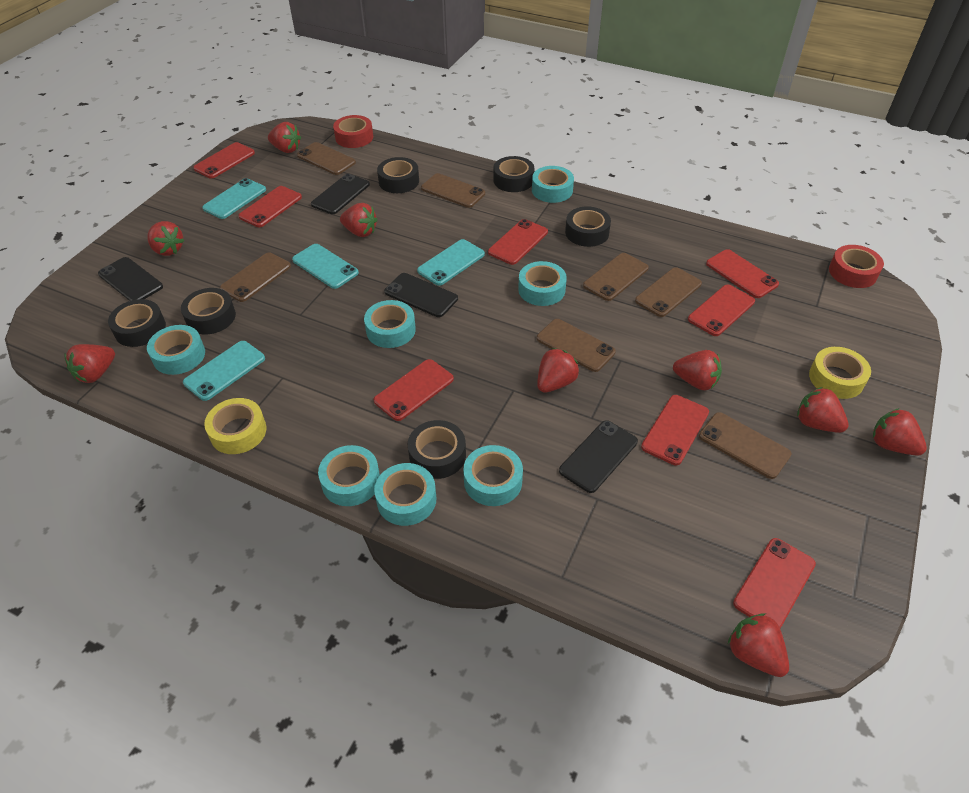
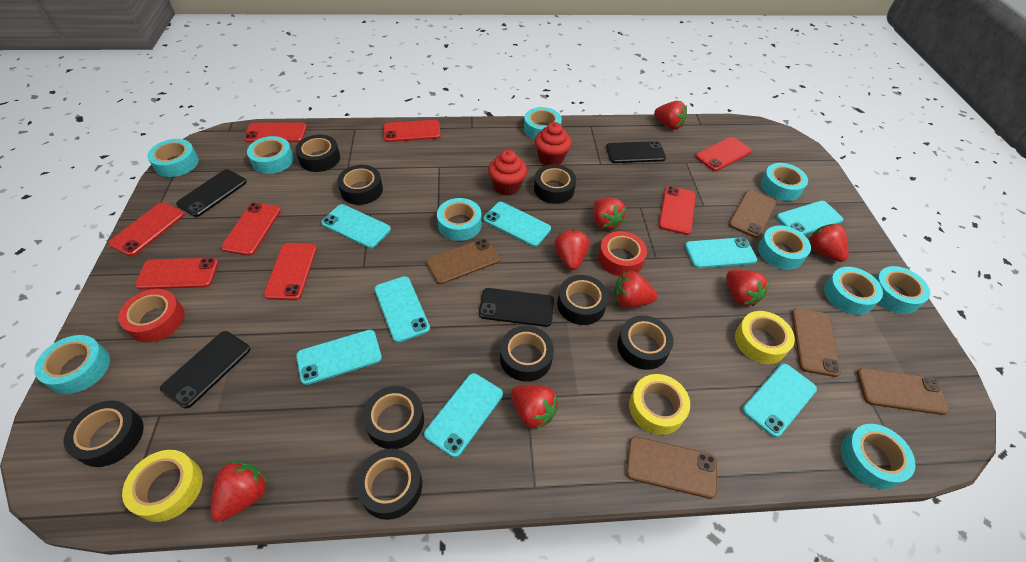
black tape: [108,299,166,347] [181,288,236,334] [377,157,419,193] [408,420,466,479] [493,156,534,192] [565,206,611,247] = 6 -> [64,401,144,467] [295,135,340,172] [337,165,383,205] [356,449,422,520] [363,386,424,449] [500,326,554,382] [534,165,576,204] [557,275,609,325] [617,315,673,370] = 9
brown phone: [220,252,291,302] [297,142,356,175] [421,173,485,208] [537,319,616,372] [583,253,649,301] [635,267,702,317] [699,412,791,479] = 7 -> [426,238,500,284] [626,436,717,499] [729,190,776,238] [792,308,841,377] [857,368,949,415] = 5
red cupcake: none = 0 -> [488,150,527,196] [535,122,572,165] = 2
red strawberry: [64,344,115,383] [147,221,184,256] [268,122,301,153] [340,203,378,237] [537,348,579,393] [673,350,722,390] [728,613,789,677] [797,387,849,433] [873,408,927,456] = 9 -> [210,461,268,522] [511,385,558,430] [554,229,589,270] [593,198,626,230] [614,271,657,308] [654,101,687,130] [726,270,769,306] [809,224,848,262] = 8
turquoise phone: [183,341,265,401] [202,178,266,219] [292,244,359,289] [417,239,485,286] = 4 -> [296,330,382,385] [321,204,391,248] [374,276,430,343] [424,373,503,458] [483,202,551,247] [685,237,757,268] [742,364,817,438] [776,201,843,235] = 8
turquoise tape: [147,325,205,375] [318,445,380,506] [364,300,416,348] [374,463,436,526] [463,445,523,506] [518,261,567,306] [532,166,574,203] = 7 -> [34,335,110,394] [147,139,199,177] [247,136,294,174] [437,198,482,241] [524,107,562,140] [758,225,811,270] [761,163,808,201] [824,267,883,315] [841,424,916,489] [875,266,930,314] = 10
yellow tape: [204,398,266,454] [809,347,871,399] = 2 -> [122,450,203,522] [629,374,690,435] [735,311,795,364] = 3

